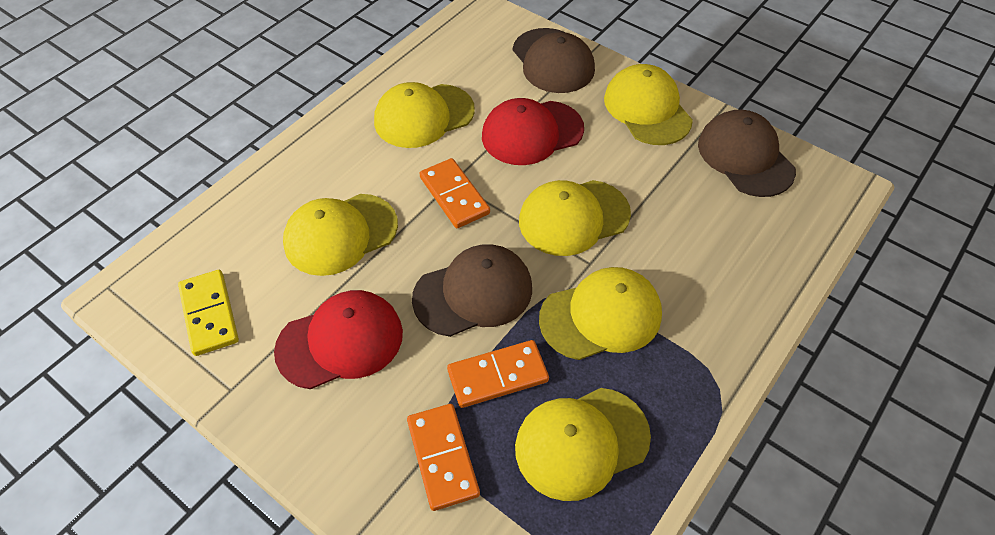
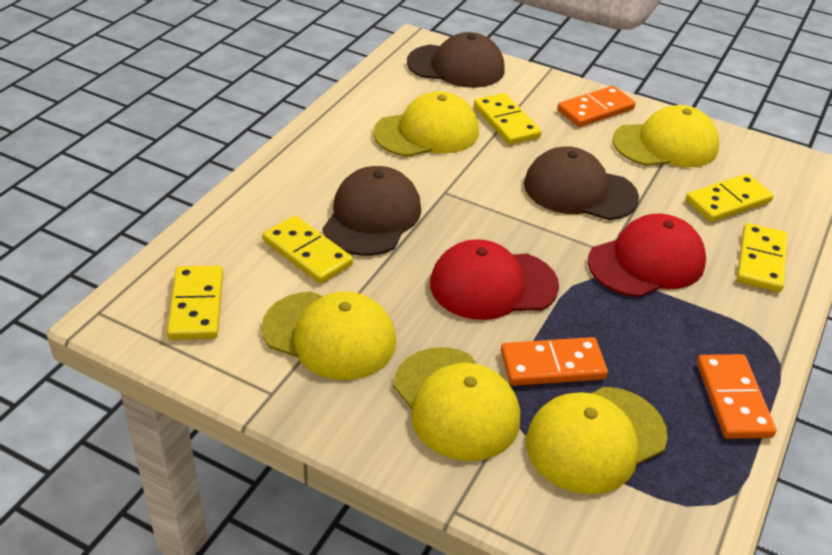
yellow cap: [283,194,398,276] [374,82,475,148] [515,388,651,501] [519,180,631,256] [539,267,662,360] [604,64,693,145] = 6 -> [262,291,396,380] [373,91,479,157] [393,347,520,461] [526,387,668,495] [612,105,719,167] = 5
yellow domino: [178,270,239,356] = 1 -> [167,266,223,340] [263,216,353,284] [474,93,542,145] [686,174,774,222] [737,223,788,292] = 5

